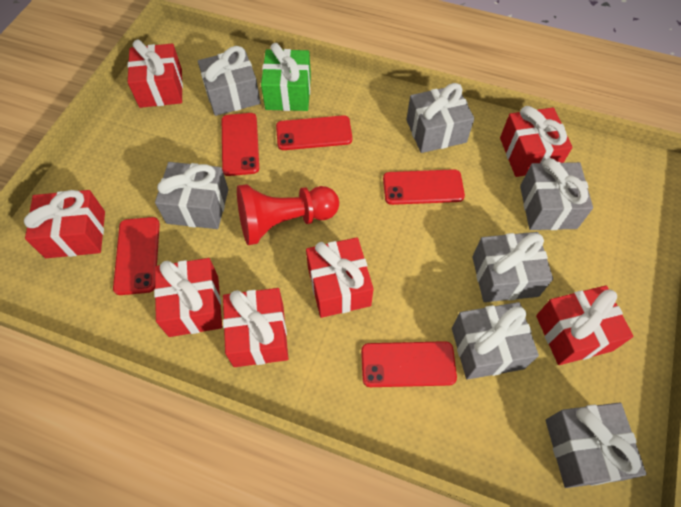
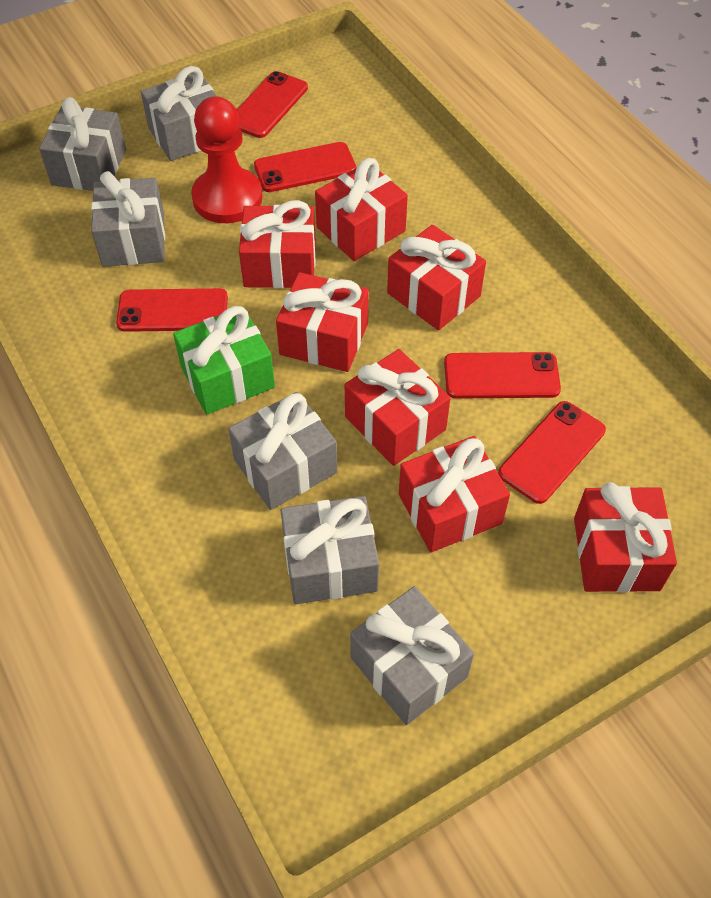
grey gift: [155,162,228,229] [198,46,261,116] [406,83,474,153] [452,302,539,379] [472,232,553,302] [520,158,593,230] [546,402,647,488] = 7 -> [39,97,126,191] [91,171,165,267] [141,66,217,161] [228,392,337,510] [281,496,379,604] [350,586,474,725] = 6

